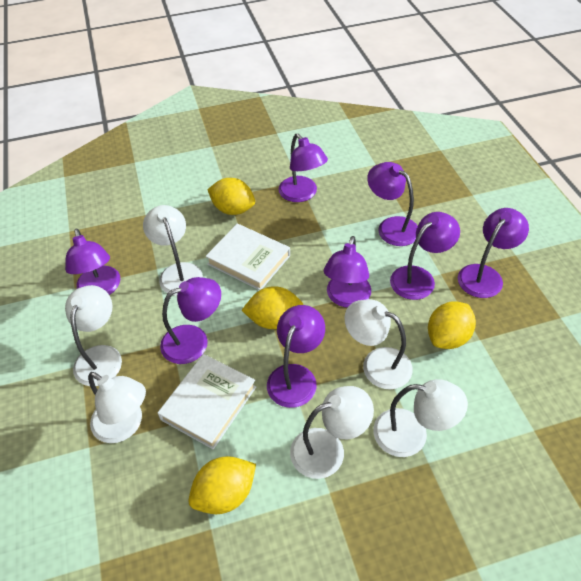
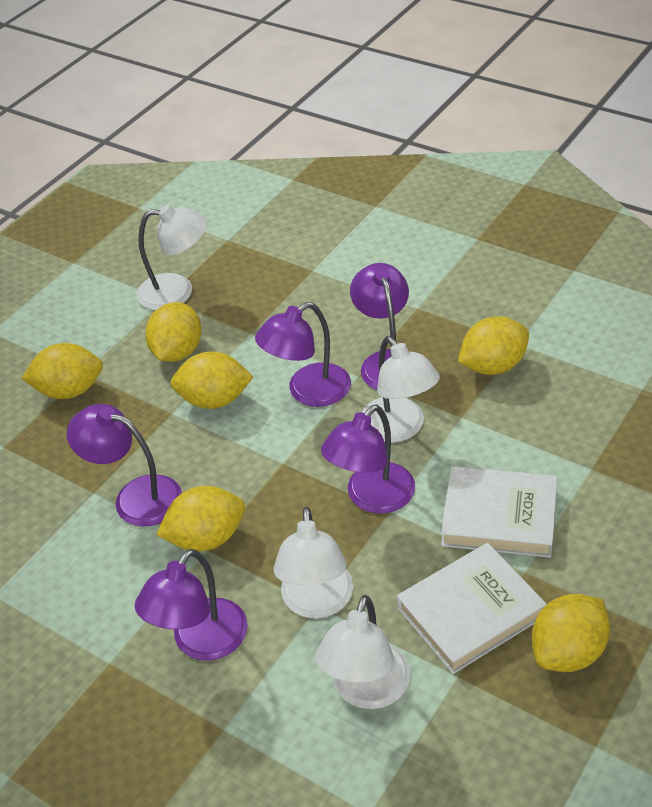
purple lamp: [65,229,120,295] [160,277,221,364] [267,305,325,408] [278,134,328,202] [324,236,371,308] [367,162,418,246] [390,212,460,300] [458,208,529,298] = 8 -> [67,404,182,526] [135,549,248,661] [255,302,351,407] [321,404,415,514] [350,263,409,390] = 5
white lamp: [65,285,122,386] [88,372,146,443] [143,205,203,296] [290,386,374,479] [344,299,413,389] [373,379,468,457] = 6 -> [136,205,207,310] [273,507,353,618] [316,595,411,709] [362,336,440,443] = 4
yellow lemon: [188,456,256,514] [207,178,255,215] [242,286,303,329] [428,301,476,349] = 4 -> [21,343,103,399] [145,302,202,362] [156,486,245,551] [171,351,254,409] [458,316,529,375] [532,594,610,672] = 6

